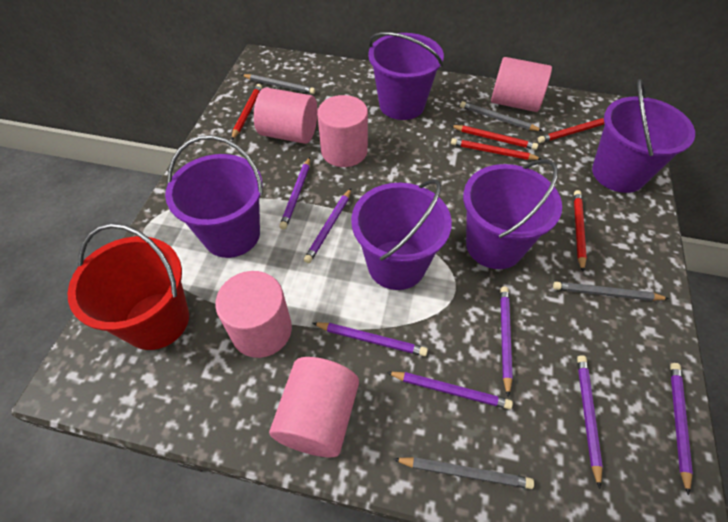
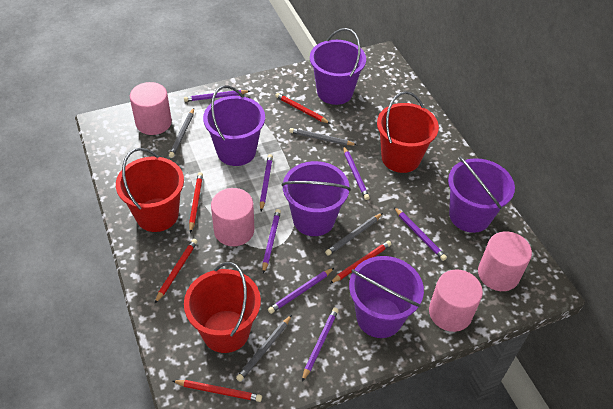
pink cylinder: [215,271,292,358] [254,87,318,144] [269,357,359,457] [317,95,368,167] [491,57,552,112] = 5 -> [130,82,172,135] [211,188,254,246] [429,269,483,332] [478,231,532,291] = 4
red bucket: [68,223,189,350] = 1 -> [116,148,184,232] [184,262,261,353] [377,91,439,173] = 3

